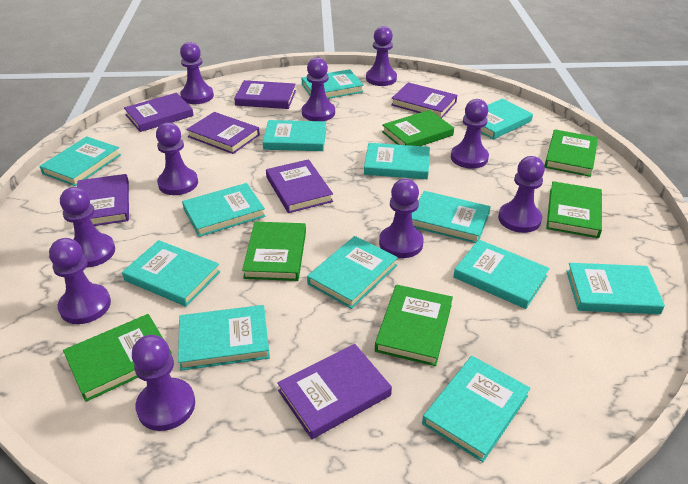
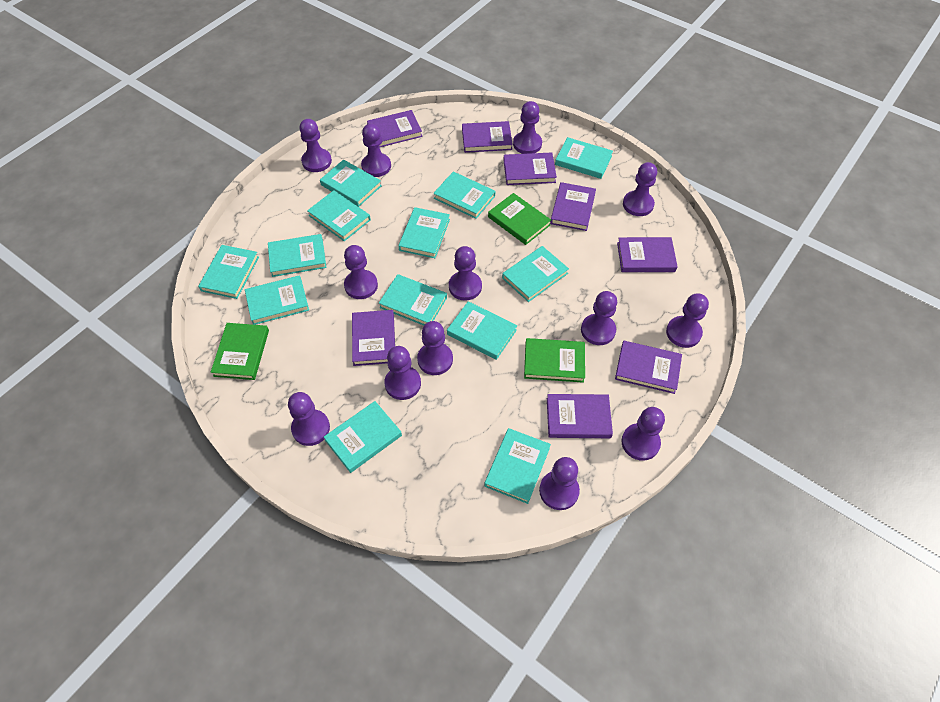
green book: [63,314,172,402] [242,222,306,281] [375,285,453,366] [382,110,454,146] [545,129,598,177] [546,181,602,238] = 6 -> [211,323,269,380] [488,193,551,245] [524,338,585,383] = 3
purple book: [77,174,129,226] [124,93,194,132] [186,112,260,154] [234,80,296,109] [266,159,333,213] [277,344,392,439] [391,82,457,118] = 7 -> [352,310,395,366] [367,110,422,148] [462,121,513,153] [503,153,557,185] [547,394,613,438] [550,182,596,231] [615,341,682,394] [617,237,678,272] = 8
purple pawn: [49,238,111,324] [60,187,115,268] [132,335,195,431] [156,122,198,195] [180,42,214,104] [302,57,335,121] [366,26,397,86] [379,179,424,258] [451,99,489,169] [498,156,545,233] = 10 -> [288,392,330,446] [299,119,332,172] [344,245,378,299] [361,124,391,177] [384,346,421,400] [417,321,453,375] [449,246,482,300] [513,101,542,154] [539,457,580,510] [581,291,617,345] [621,407,665,461] [623,162,657,216] [666,294,709,348] = 13

